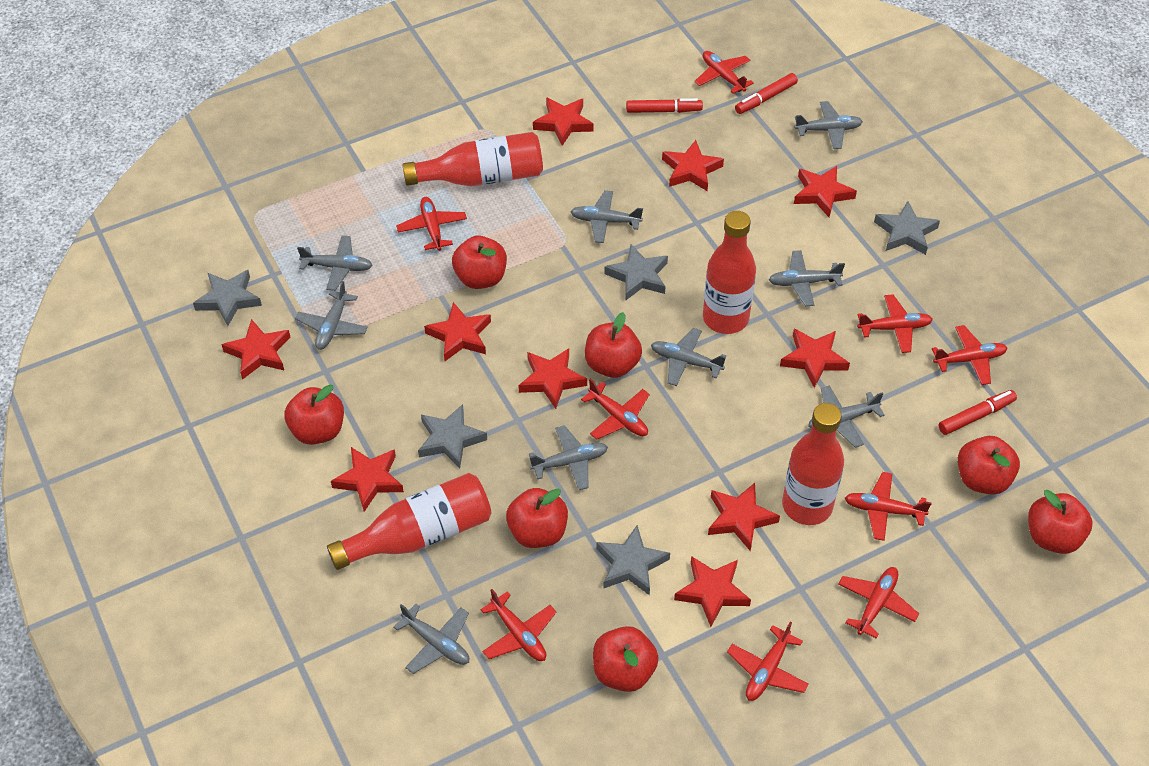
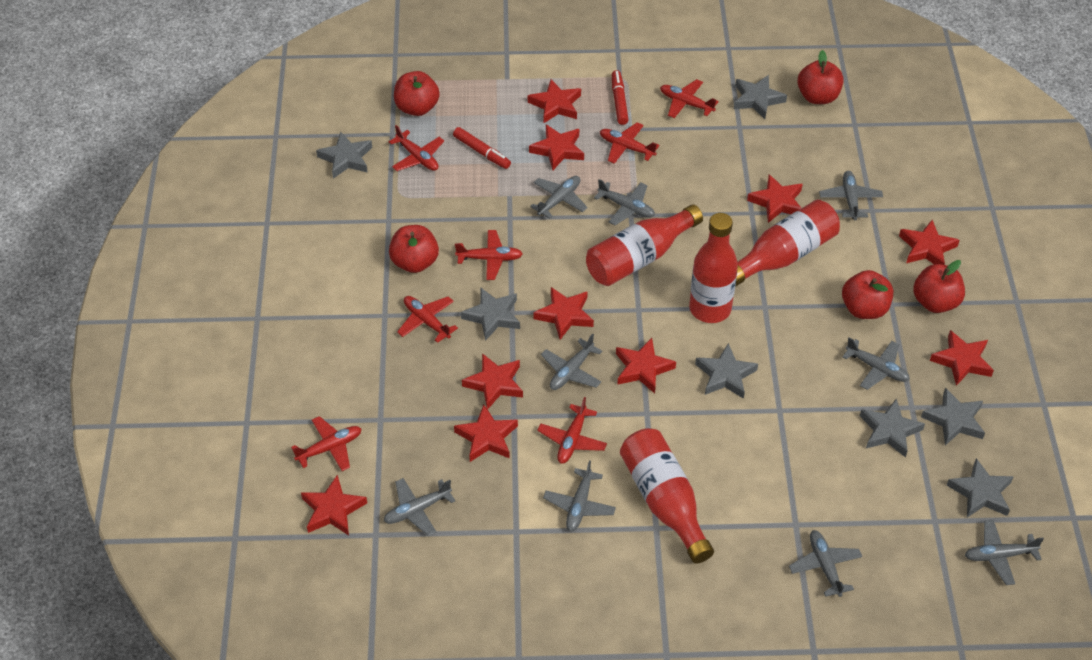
grey star: [193,270,262,326] [418,404,487,469] [596,525,670,596] [604,245,668,301] [874,201,940,255] = 5 -> [316,132,372,178] [461,287,520,341] [695,343,758,399] [734,75,787,119] [860,398,925,458] [921,388,985,445] [946,458,1014,517] = 7
red apple: [284,385,344,445] [452,236,507,289] [506,488,568,548] [585,312,642,378] [593,626,659,692] [958,436,1020,495] [1028,490,1093,554] = 7 -> [389,225,439,273] [394,71,440,116] [798,50,844,104] [842,270,893,319] [913,260,965,313] = 5
red marker: [626,98,703,113] [735,73,798,114] [938,390,1017,435] = 3 -> [453,127,511,169] [612,70,629,125] = 2
red plane: [396,197,467,251] [480,589,557,661] [581,379,650,439] [695,51,754,94] [727,621,809,701] [838,567,919,639] [845,472,932,541] [857,294,933,353] [932,325,1007,385] = 9 -> [291,416,362,471] [389,125,444,171] [397,296,458,343] [455,230,523,280] [537,397,607,464] [600,122,659,164] [660,79,719,118] = 7

